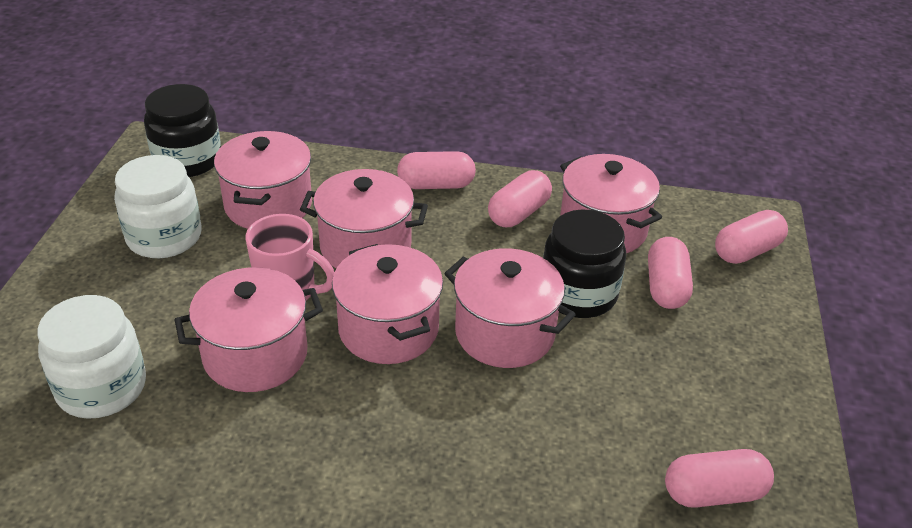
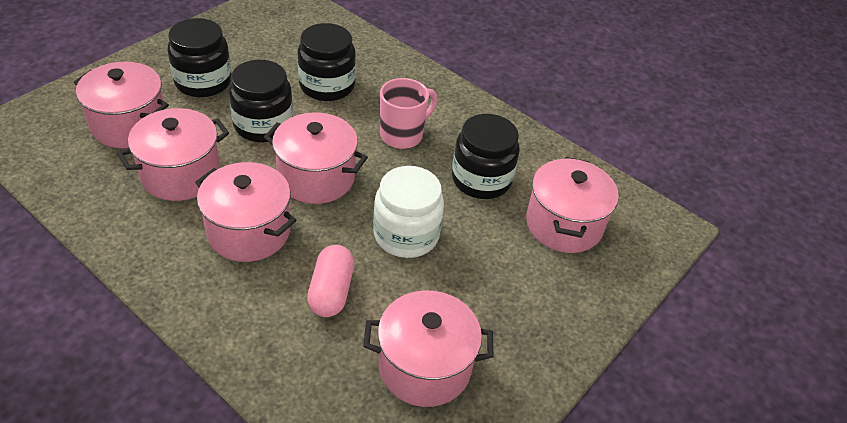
black jar: [144,84,221,177] [543,209,626,318] = 2 -> [167,18,231,97] [229,60,293,142] [298,23,356,101] [452,114,520,199] = 4
pink capsule: [397,151,476,189] [488,170,552,227] [648,237,693,309] [665,449,774,508] [715,210,788,264] = 5 -> [307,245,354,317] = 1
white jar: [38,295,146,419] [114,155,201,258] = 2 -> [373,166,444,258] = 1

